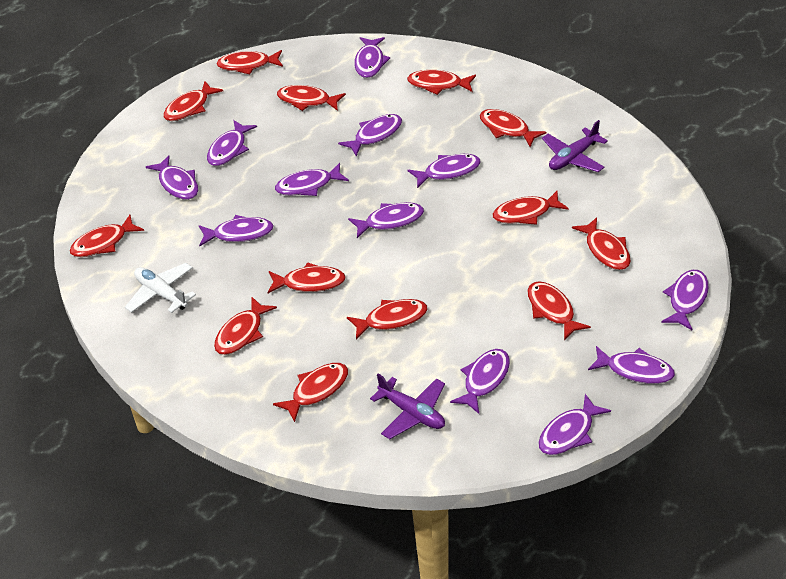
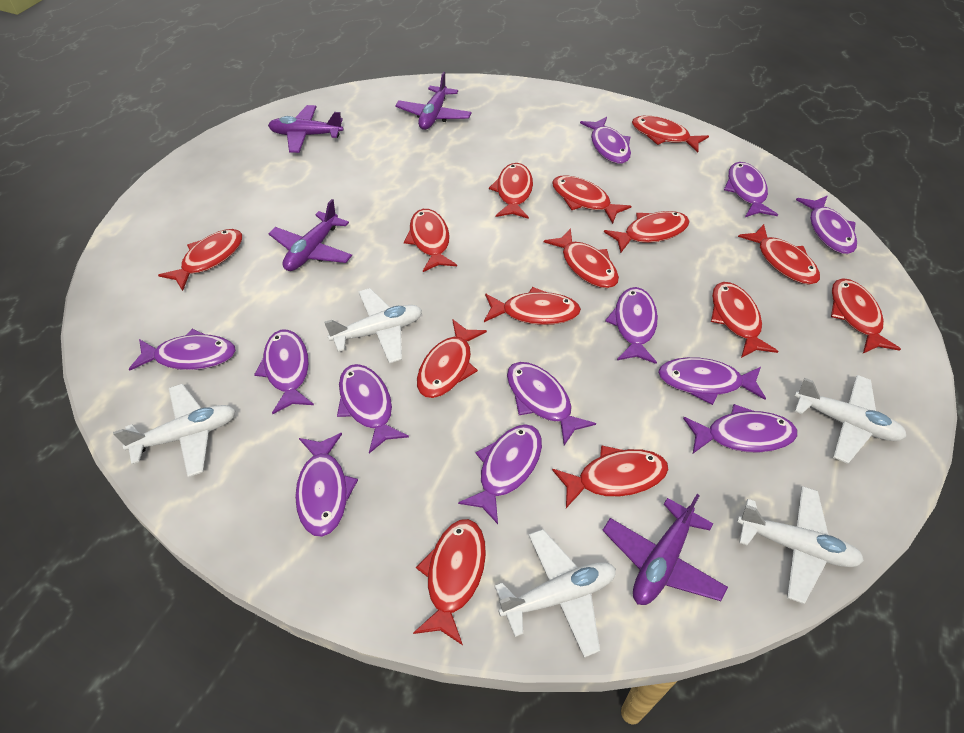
purple plane: [370,374,445,439] [542,120,608,172] = 2 -> [268,105,343,153] [268,199,352,271] [395,72,472,130] [602,494,728,605] = 4
red fish: [69,215,144,257] [163,81,223,121] [214,297,277,355] [216,50,283,74] [267,262,346,293] [273,363,348,422] [277,85,346,111] [347,299,428,339] [407,70,476,95] [480,109,546,147] [492,191,569,225] [527,281,591,340] [572,217,631,270] = 13 -> [158,229,242,291] [404,209,457,272] [413,519,486,645] [417,319,487,398] [484,287,581,325] [489,163,533,219] [544,228,619,288] [552,175,631,224] [552,445,668,508] [604,211,690,253] [632,116,709,152] [711,282,778,358] [738,224,820,285] [831,278,901,353] = 14
white plane: [125,263,196,313] = 1 -> [113,384,236,477] [324,288,422,364] [495,529,616,658] [737,486,864,604] [794,375,907,464] = 5

